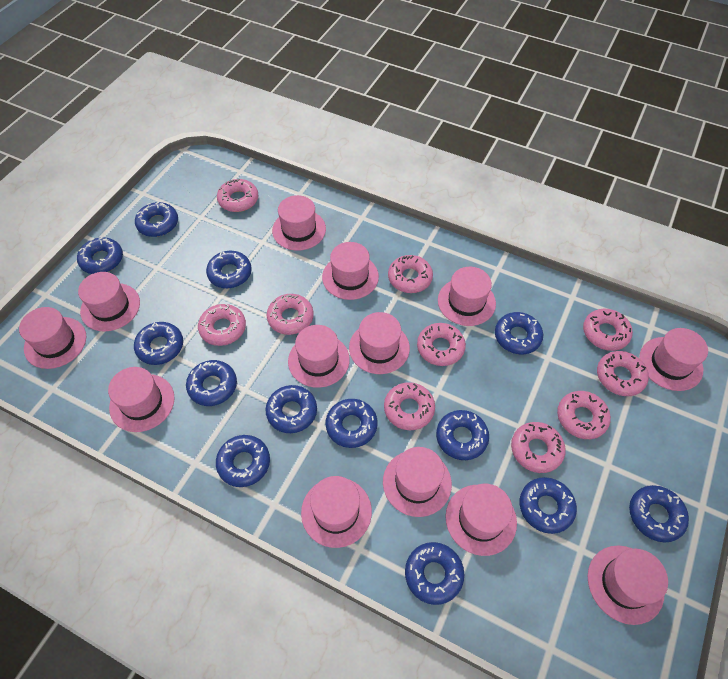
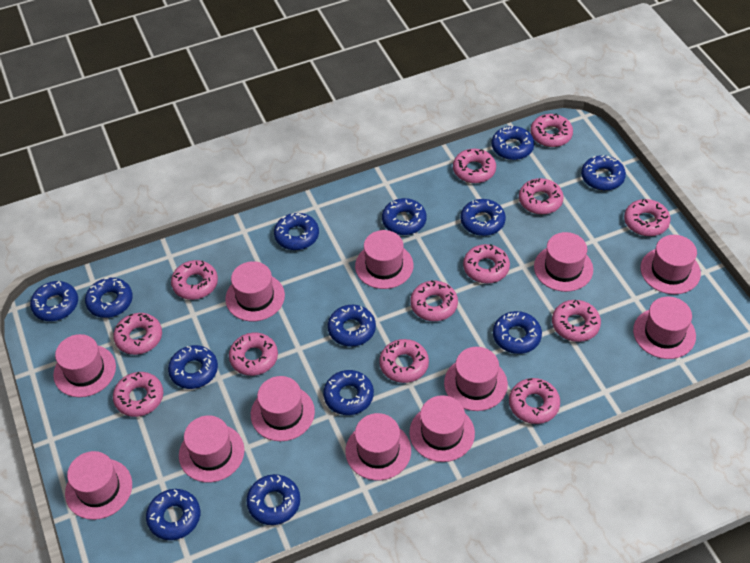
pink donut: [198,304,246,346] [217,179,258,212] [267,294,314,335] [384,382,435,430] [388,255,433,293] [417,323,466,366] [511,422,566,473] [557,391,611,439] [583,309,633,351] [597,351,649,396] = 10 -> [113,313,162,355] [113,372,163,417] [171,260,218,300] [229,333,278,376] [379,339,429,383] [410,280,458,321] [453,149,496,183] [463,244,510,283] [509,378,560,424] [519,178,564,214] [530,114,573,147] [552,300,601,342] [624,199,670,236] = 13
pink hat: [19,307,86,369] [78,272,140,332] [108,367,175,432] [272,195,326,251] [288,325,350,388] [301,476,372,548] [322,242,379,300] [349,312,410,374] [383,447,452,517] [438,267,496,326] [445,484,517,556] [588,545,668,625] [639,328,708,391] = 13 -> [53,334,116,397] [65,451,132,520] [179,416,245,482] [225,261,285,321] [251,376,315,441] [345,413,411,480] [355,230,413,289] [409,395,475,462] [444,347,508,411] [534,232,593,292] [633,297,696,359] [640,235,701,294] = 12

